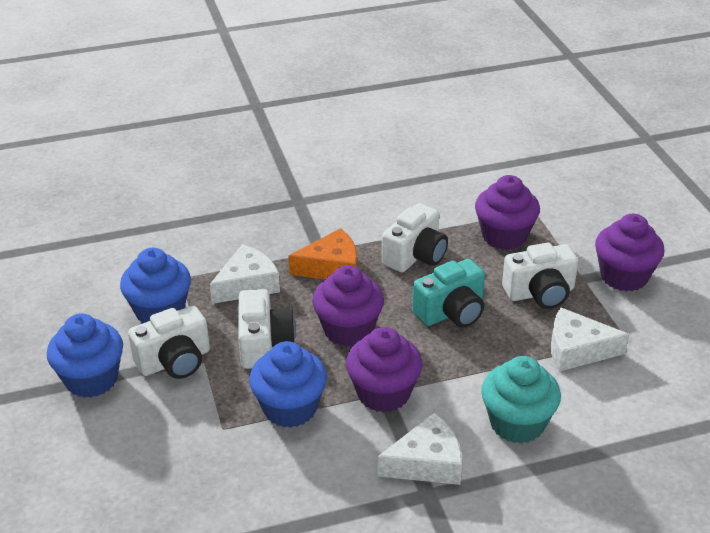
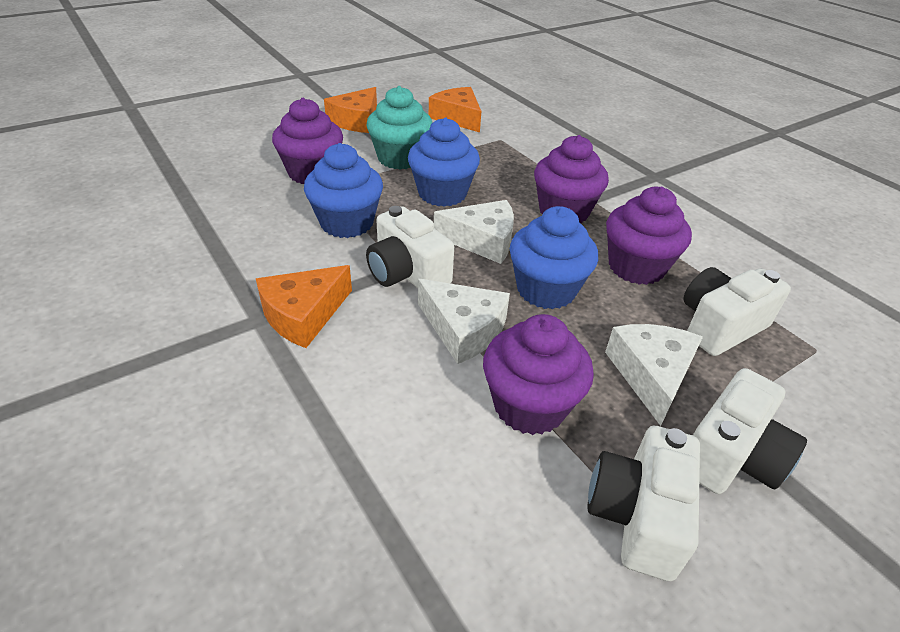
orange cheese: [289,228,357,280] = 1 -> [256,265,352,348] [324,87,377,133] [429,87,481,132] = 3
turquoise camera: [412,259,485,328] = 1 -> none = 0

